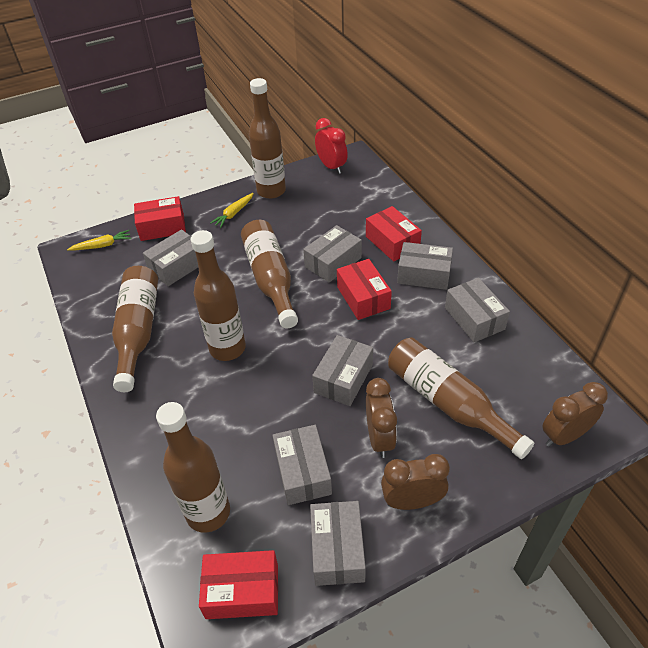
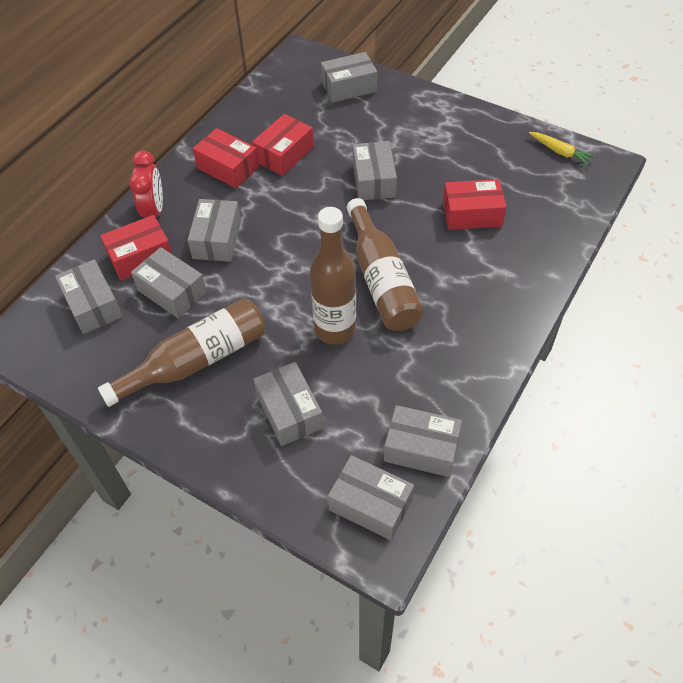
brown bottle: [112,266,158,392] [156,402,230,533] [191,230,246,361] [241,220,298,328] [249,78,286,199] [388,337,534,459] = 6 -> [98,298,266,407] [310,207,356,345] [347,198,424,331] = 3
brown clock: [366,378,397,458] [381,454,450,510] [542,382,608,447] = 3 -> none = 0
grey box: [143,229,198,286] [273,425,332,505] [303,225,362,283] [310,501,366,586] [312,335,373,406] [397,242,453,290] [445,278,510,342] = 7 -> [55,259,123,334] [131,247,207,318] [188,199,241,262] [253,362,323,446] [321,52,377,103] [328,455,414,540] [353,141,397,200] [384,405,462,477] = 8
yellow carrot: [67,230,131,251] [210,193,254,228] = 2 -> [529,132,595,165] = 1

